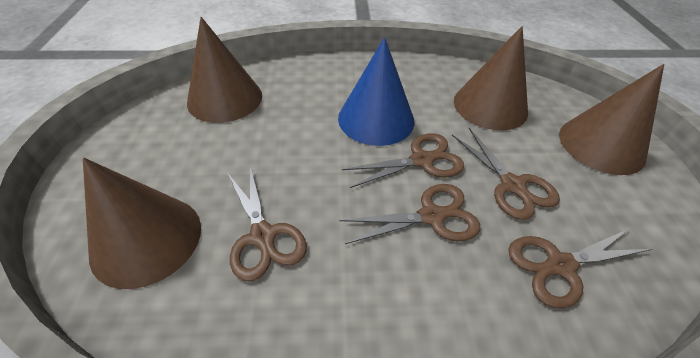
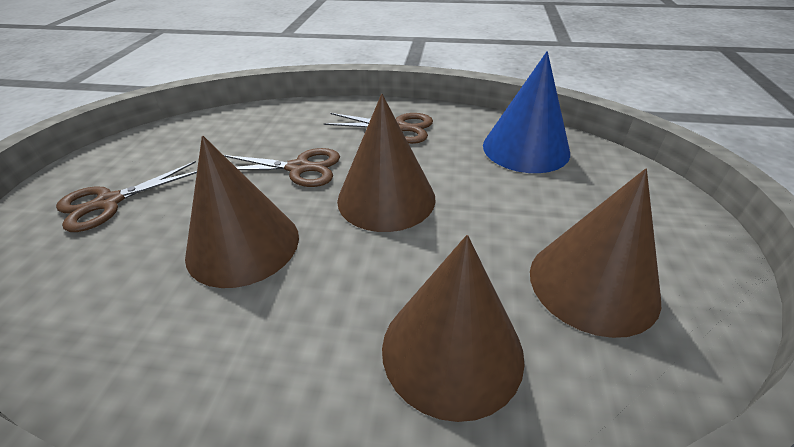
brown scissors: [227,166,307,281] [339,184,480,244] [342,133,464,188] [452,128,560,220] [508,228,653,308] = 5 -> [56,161,197,232] [224,148,340,187] [323,113,433,144] = 3

